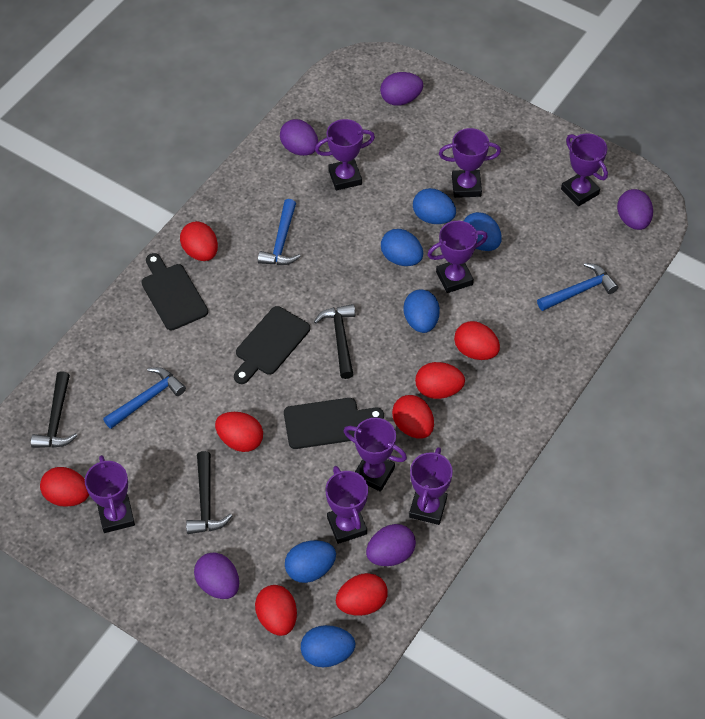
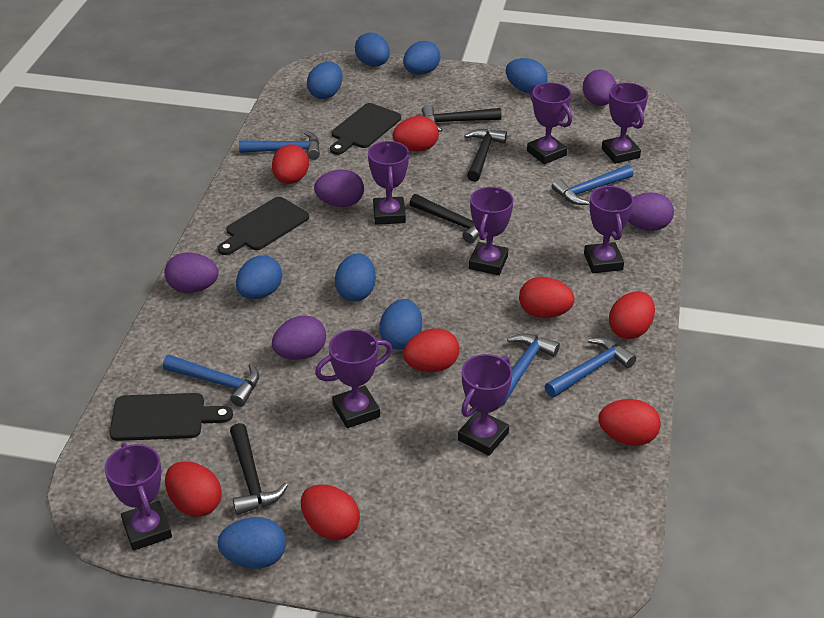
black hammer: [31,371,77,448] [186,451,232,534] [314,304,355,379] = 3 -> [230,423,288,515] [409,194,479,244] [422,104,502,132] [464,129,507,182] = 4
blue egg: [285,540,336,583] [301,625,355,667] [381,229,423,266] [404,289,440,333] [413,188,456,224] [464,212,502,251] = 6 -> [217,517,286,569] [236,255,282,299] [307,62,343,99] [335,253,376,301] [355,32,390,66] [379,299,422,350] [403,41,440,75] [506,58,548,93] = 8
blue hammer: [103,367,186,429] [258,199,301,265] [537,263,618,311] = 3 -> [163,355,259,407] [239,131,320,160] [502,333,560,405] [545,337,636,398] [552,165,633,205] = 5

